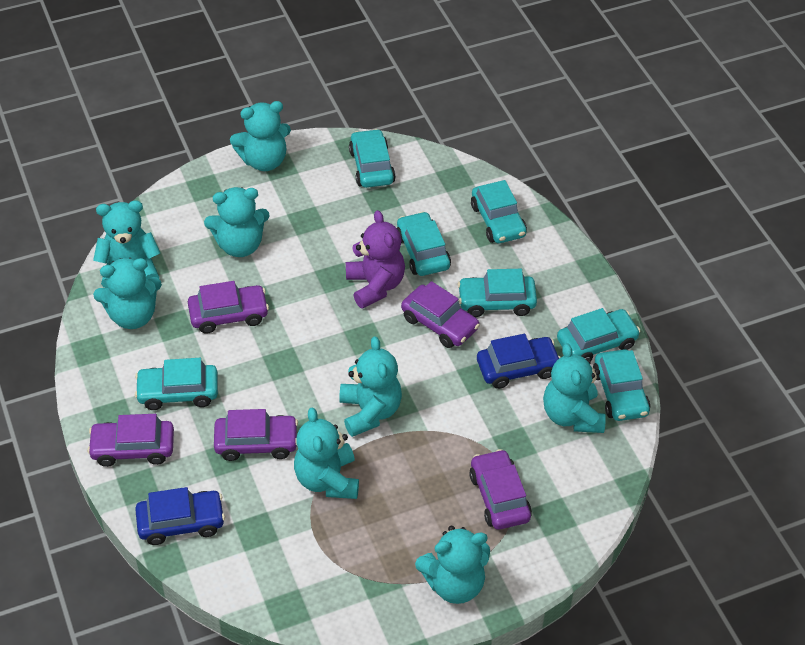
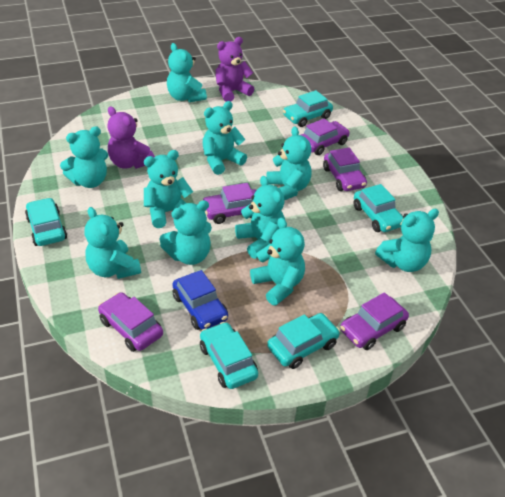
blue car: [135,487,225,545] [477,334,561,389] = 2 -> [172,270,228,330] = 1
purple teddy bear: [346,210,405,309] = 1 -> [107,106,155,169] [216,37,254,102] = 2
turquoise car: [135,358,218,410] [349,129,396,188] [397,211,451,276] [458,269,537,317] [471,180,527,243] [557,308,640,361] [593,349,650,421] = 7 -> [25,198,67,246] [200,322,258,389] [267,313,340,369] [283,90,333,127] [354,184,403,232] = 5
turquoise teddy bear: [93,200,160,288] [93,258,162,329] [204,187,270,257] [230,101,291,171] [294,407,359,499] [339,336,402,437] [415,526,490,604] [543,343,606,433] = 8 -> [60,126,108,188] [84,207,141,279] [144,150,193,228] [159,200,212,265] [167,43,207,102] [203,101,247,175] [235,176,285,259] [250,218,305,306] [266,127,311,200] [375,209,439,272] = 10

